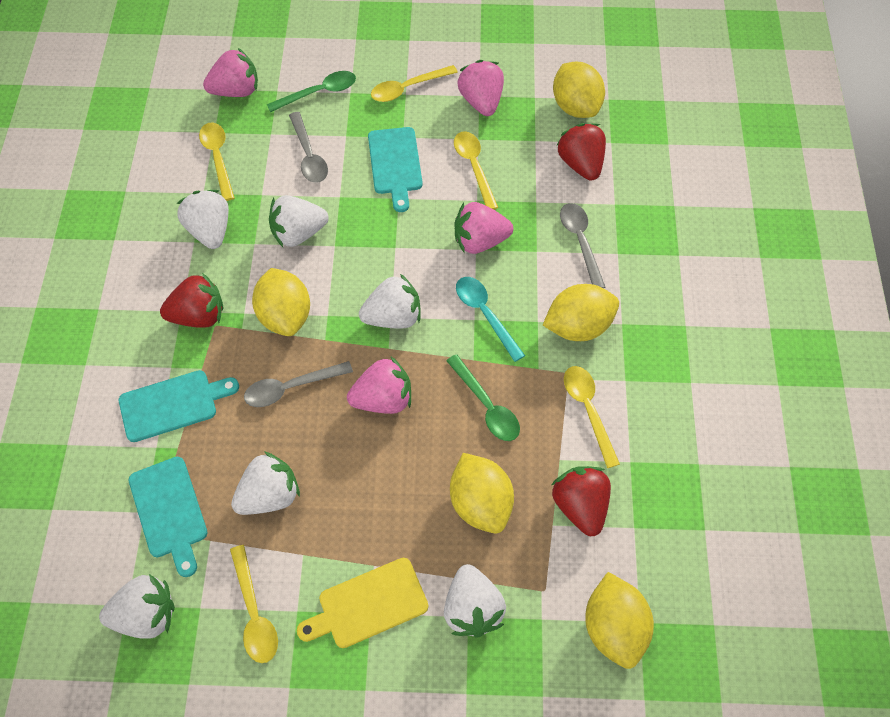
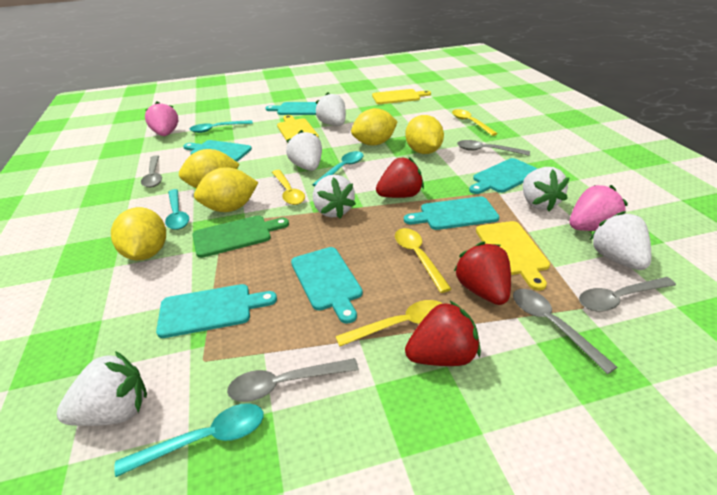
green cutting board: none = 0 -> [192,215,289,258] = 1
green spoon: [267,71,356,112] [446,354,520,441] = 2 -> none = 0
grey spoon: [244,361,353,407] [289,112,328,183] [560,203,605,288] = 3 -> [141,155,162,188] [227,358,359,402] [457,140,530,156] [513,289,617,374] [579,277,676,311] = 5
pink strawberry: [203,48,258,97] [347,357,411,414] [455,202,513,254] [457,60,504,116] = 4 -> [145,102,179,136] [569,185,628,231] = 2
turquoise cutting board: [119,370,239,442] [129,457,208,577] [368,127,423,212] = 3 -> [156,284,277,338] [183,140,252,162] [265,102,317,115] [291,247,363,324] [404,196,499,230] [469,158,538,194] = 6
turquoise spoon: [456,277,525,362] = 1 -> [114,403,263,477] [165,189,189,230] [189,120,253,133] [312,151,364,186] = 4
yellow cutting board: [297,558,428,648] = 1 -> [277,115,319,140] [372,89,431,104] [476,221,550,290] = 3
yellow spoon: [199,122,235,201] [230,545,278,663] [371,65,458,102] [454,131,498,210] [564,366,620,468] = 5 -> [272,170,305,205] [335,300,443,347] [395,228,451,293] [452,109,498,136] = 4

